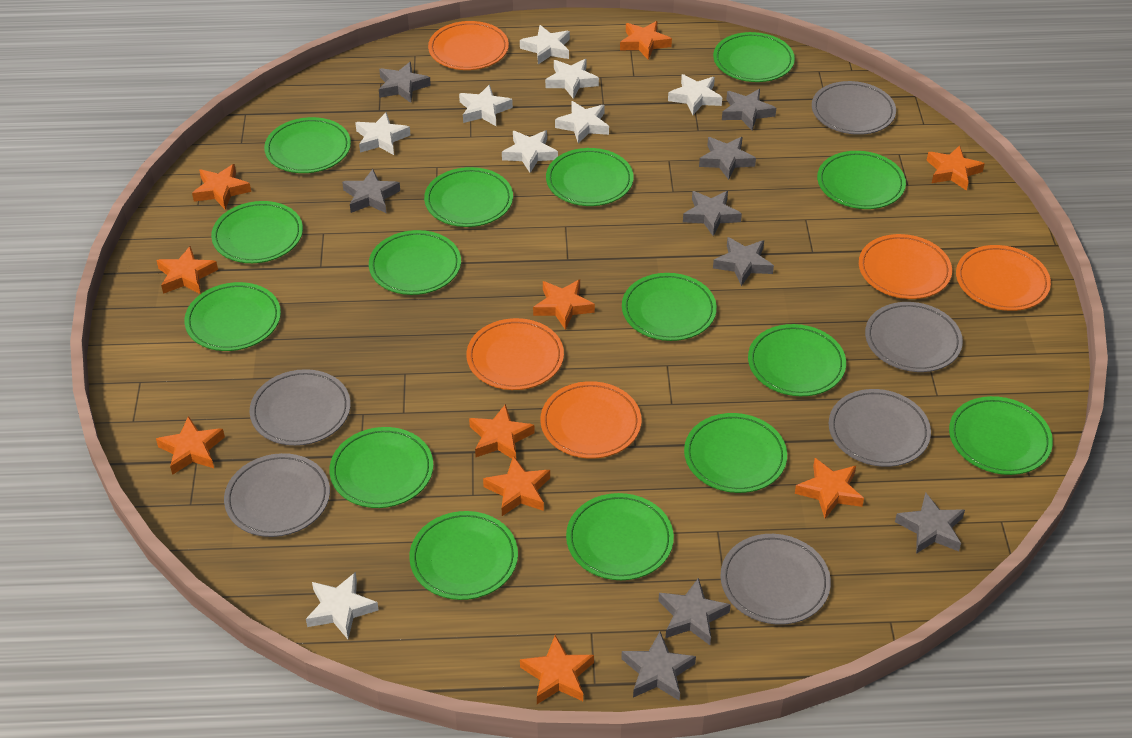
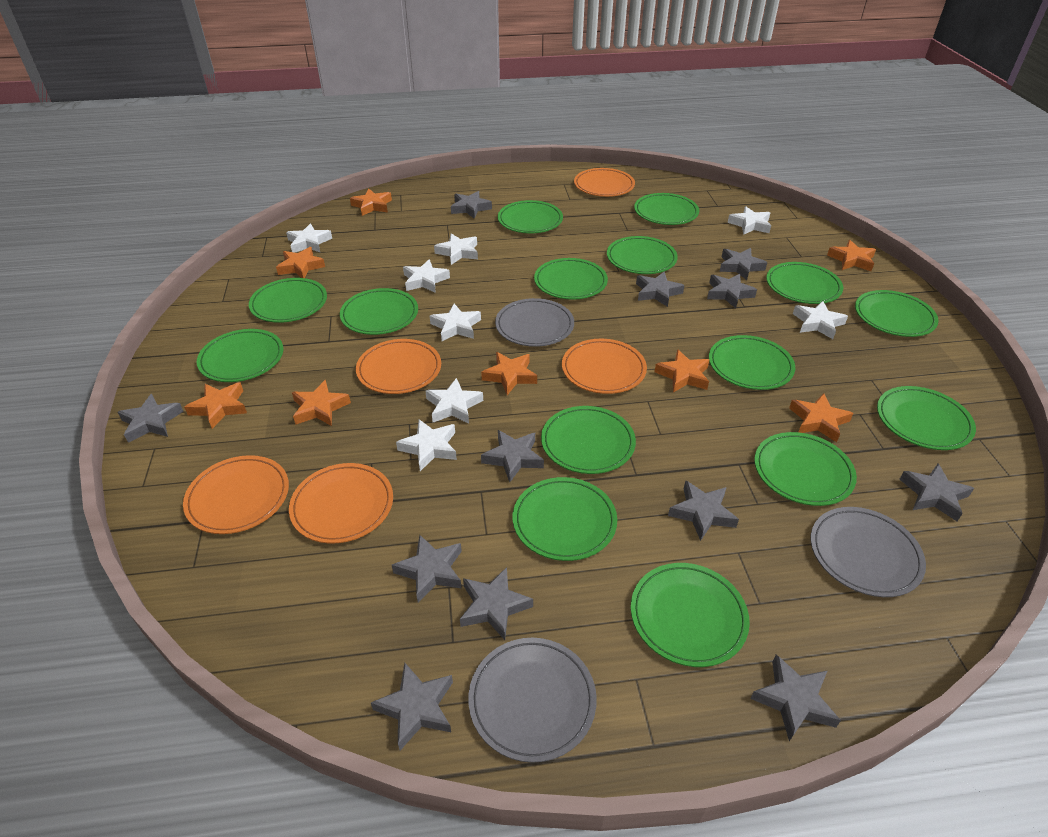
grey plate: [224,453,330,537] [250,369,351,446] [720,534,831,625] [812,81,896,135] [829,389,931,467] [865,302,963,372] = 6 -> [468,638,597,763] [495,298,574,347] [811,507,926,597] = 3
grey star: [342,169,400,213] [379,62,431,103] [621,632,696,701] [658,577,731,645] [683,191,742,236] [699,137,756,180] [713,237,774,286] [722,89,776,130] [895,492,965,554] = 9 -> [118,394,184,443] [371,663,453,750] [392,534,462,602] [451,191,492,219] [460,567,533,640] [481,430,544,482] [636,272,685,307] [668,480,739,541] [707,274,757,308] [719,248,767,280] [750,654,841,741] [899,463,974,521] = 12
orange star: [156,246,218,294] [156,416,225,475] [192,164,251,210] [469,404,535,459] [483,456,550,516] [520,635,594,704] [533,280,595,330] [620,21,672,60] [795,458,864,518] [926,145,985,191] = 10 -> [184,382,247,429] [276,247,325,278] [292,380,351,426] [350,188,392,216] [481,352,537,395] [655,349,709,393] [789,393,853,442] [827,240,876,271] = 8

